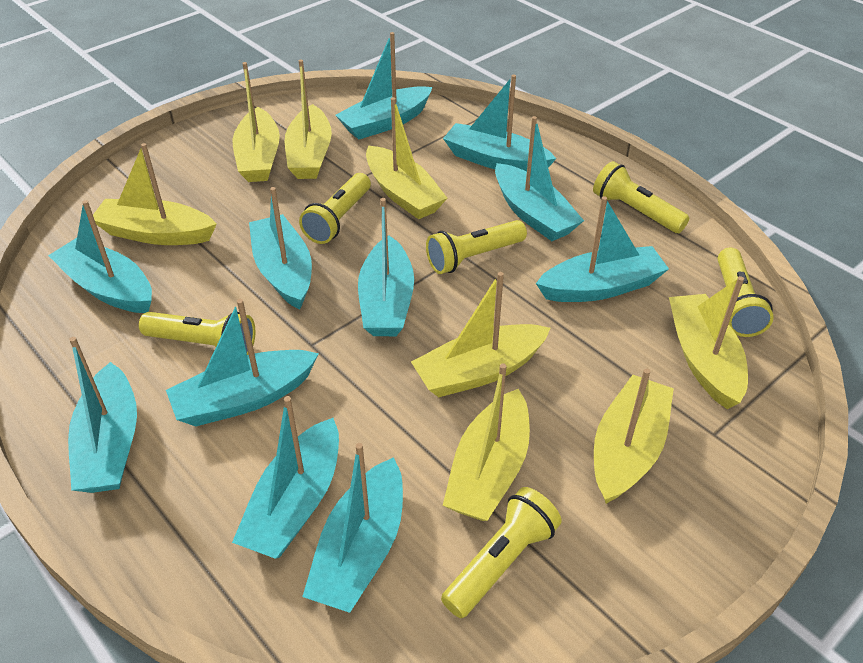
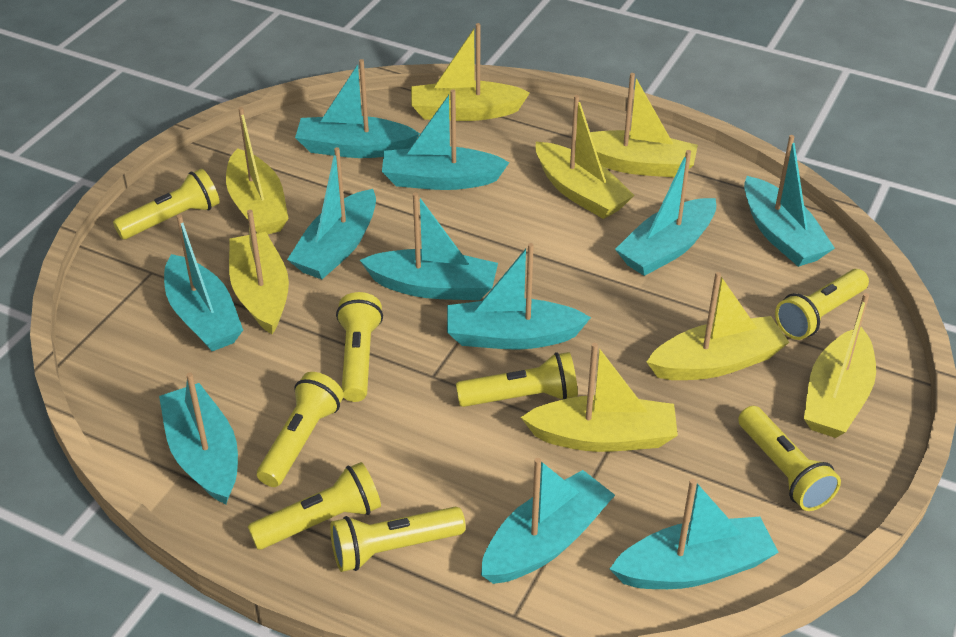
yellow flashlight: [139,312,255,355] [299,173,371,244] [426,220,527,274] [441,487,562,618] [593,161,689,233] [718,248,774,337] = 6 -> [113,169,220,239] [248,462,381,550] [257,372,344,487] [330,507,466,572] [336,292,383,402] [456,352,578,407] [738,406,841,511] [775,269,869,340] = 8

